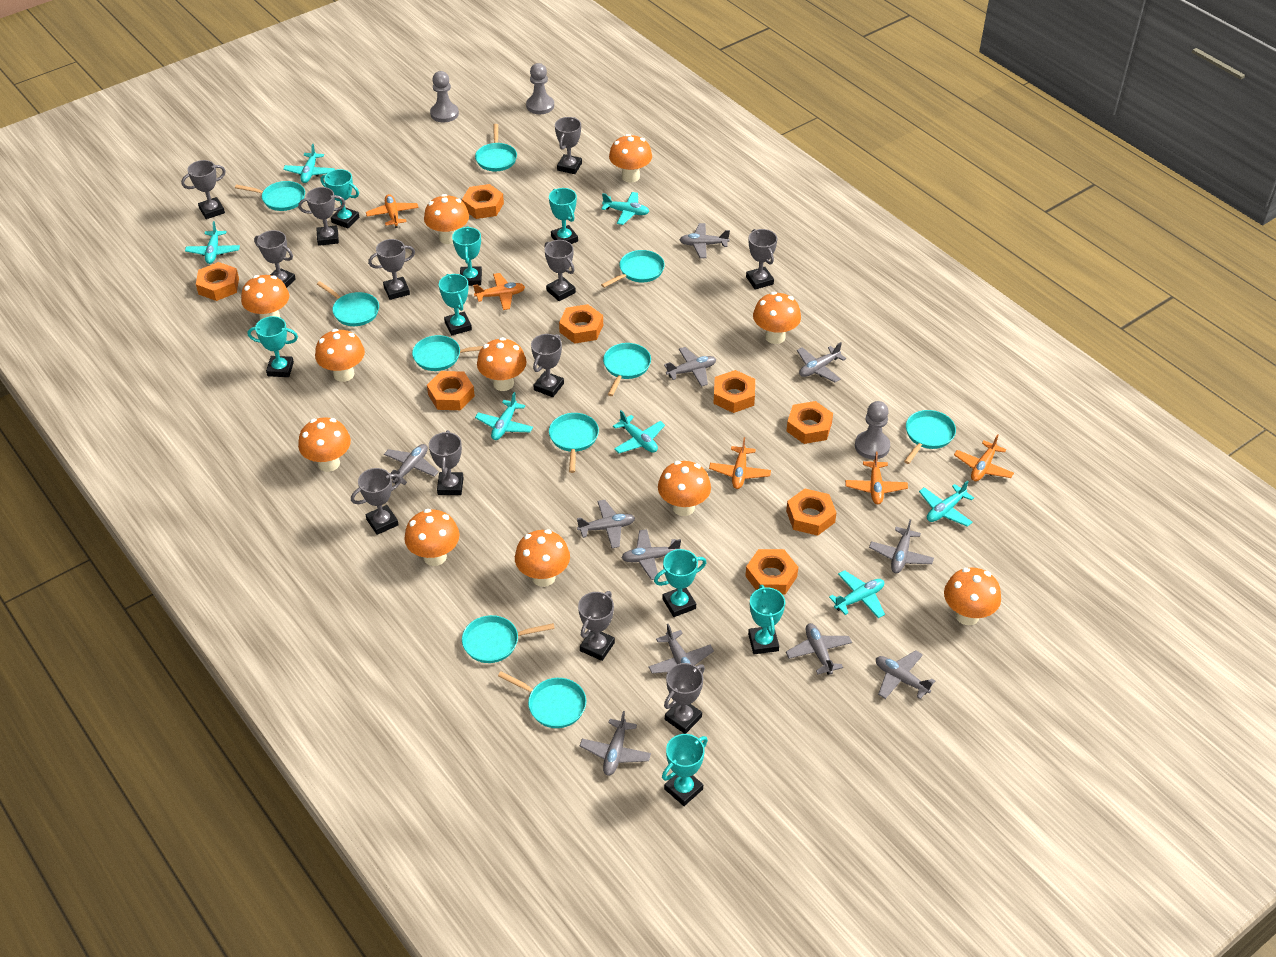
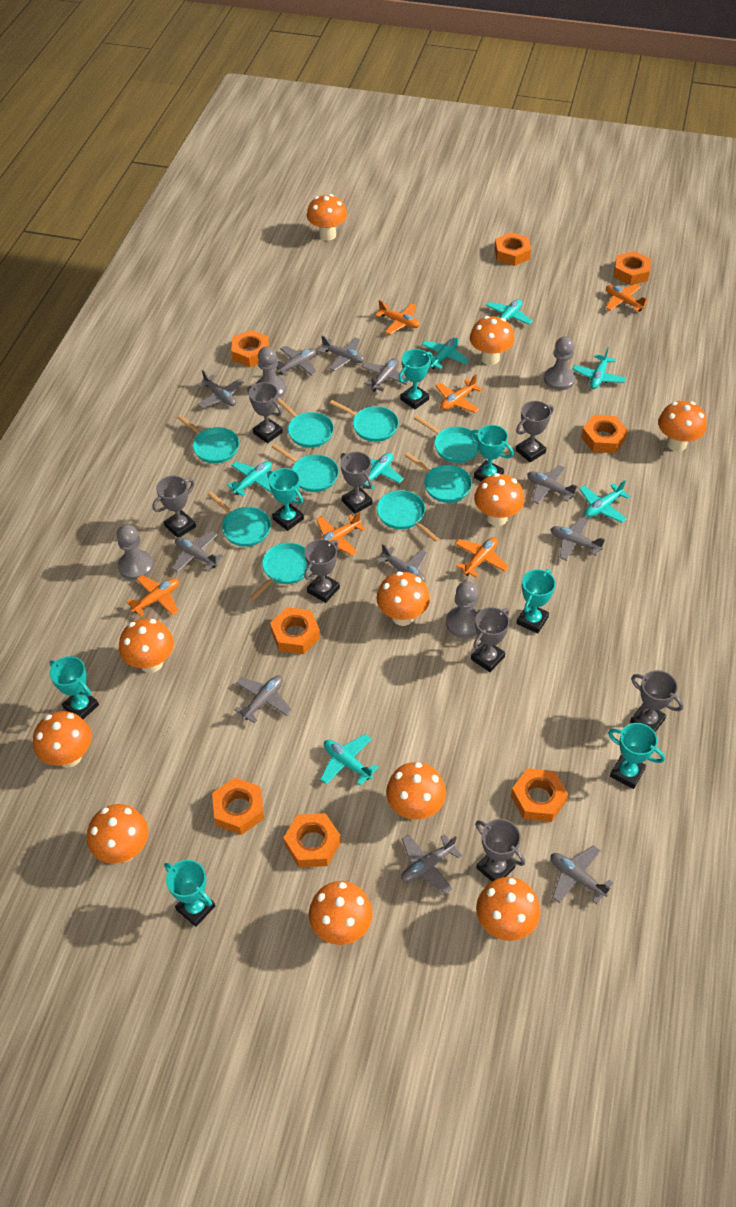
grey pawn: [430,71,459,122] [526,63,554,114] [855,401,890,459] = 3 -> [117,524,154,580] [256,347,286,398] [446,581,478,638] [544,336,575,390] = 4
grey trophy: [181,160,226,219] [254,230,296,288] [298,187,345,246] [351,468,402,535] [368,239,415,300] [429,430,464,495] [531,334,564,397] [545,240,576,301] [555,117,582,174] [578,591,615,661] [664,663,705,734] [746,229,777,290] = 12 -> [153,476,196,538] [247,382,283,443] [304,539,340,603] [340,452,373,514] [471,607,510,672] [475,819,525,881] [516,401,554,462] [630,670,683,732] = 8
orange plane: [366,194,419,228] [473,273,525,310] [709,437,771,489] [845,451,908,504] [954,434,1014,481] = 5 -> [127,575,179,617] [316,512,365,556] [375,300,420,335] [436,375,482,413] [455,537,509,578] [606,284,649,312] = 6
turquoise pan: [235,181,305,211] [317,281,379,326] [412,335,483,371] [462,615,555,663] [475,124,517,171] [498,671,586,728] [549,413,599,473] [601,250,665,288] [603,343,651,396] [904,410,956,464] = 10 -> [178,415,239,463] [208,492,271,547] [249,543,310,601] [272,444,339,492] [278,397,334,448] [329,400,399,442] [377,490,440,542] [404,452,472,503] [414,416,479,463] = 9
turquoise trophy: [248,316,298,377] [321,169,359,228] [439,274,472,336] [452,226,482,286] [549,188,578,244] [654,549,707,617] [662,734,708,806] [748,585,785,654] = 8 -> [49,656,99,719] [164,860,215,927] [267,468,304,531] [398,349,432,409] [470,425,514,481] [517,569,556,634] [608,723,665,789] = 7

